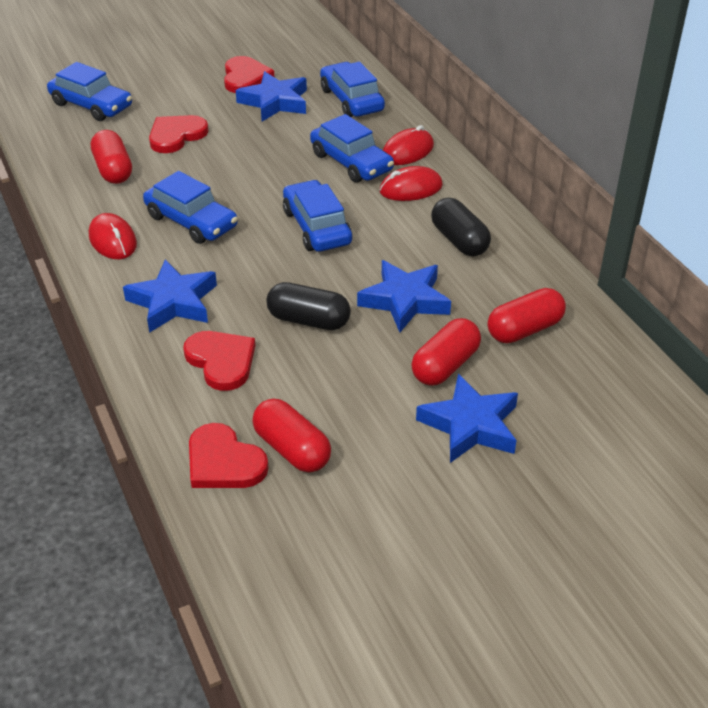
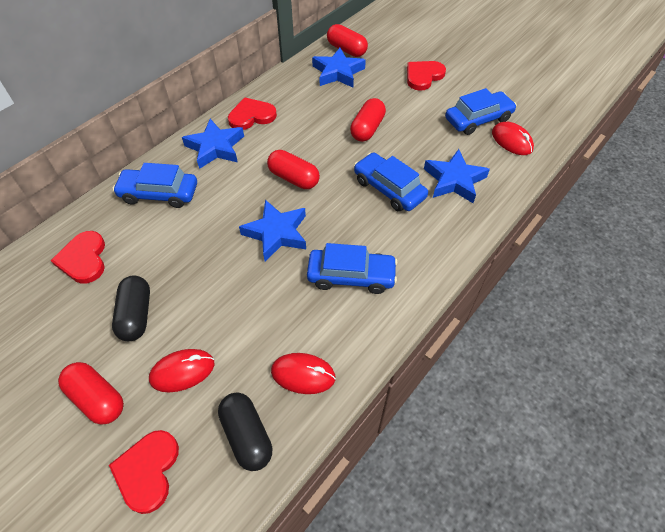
blue car: [47,62,132,121] [143,171,238,244] [283,180,352,252] [310,114,394,183] [320,62,385,117] = 5 -> [113,163,197,208] [307,243,397,294] [354,152,428,212] [445,88,517,135] = 4

